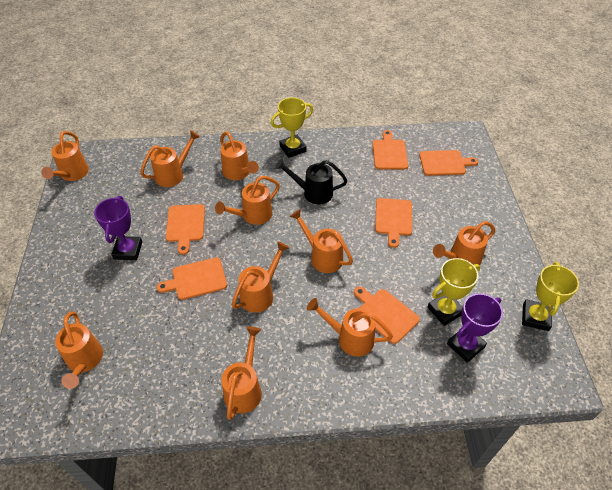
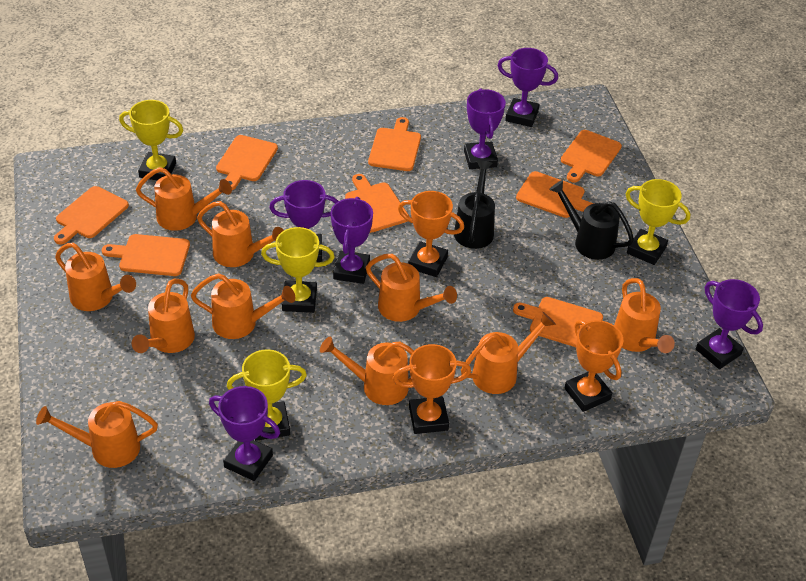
black watering can: [275,159,347,204] = 1 -> [454,161,495,249] [549,180,634,260] = 2
orange cutting board: [157,257,227,300] [166,204,205,255] [354,286,420,344] [372,130,408,169] [375,198,412,248] [419,150,478,176] = 6 -> [54,186,129,244] [102,234,190,276] [216,135,278,190] [345,174,409,233] [368,117,421,171] [513,297,603,347] [516,171,594,218] [561,130,622,183] = 8
orange trophy: none = 0 -> [392,344,471,434] [398,191,464,277] [565,320,623,412] = 3
purple trophy: [94,196,142,260] [447,293,503,363] = 2 -> [209,386,280,481] [269,180,338,262] [331,197,373,284] [464,89,506,169] [497,48,558,127] [696,279,763,369] = 6
yellow trophy: [271,98,313,158] [427,258,480,326] [522,262,579,331] = 3 -> [119,100,183,181] [227,349,307,441] [261,227,335,313] [625,179,690,265] = 4

